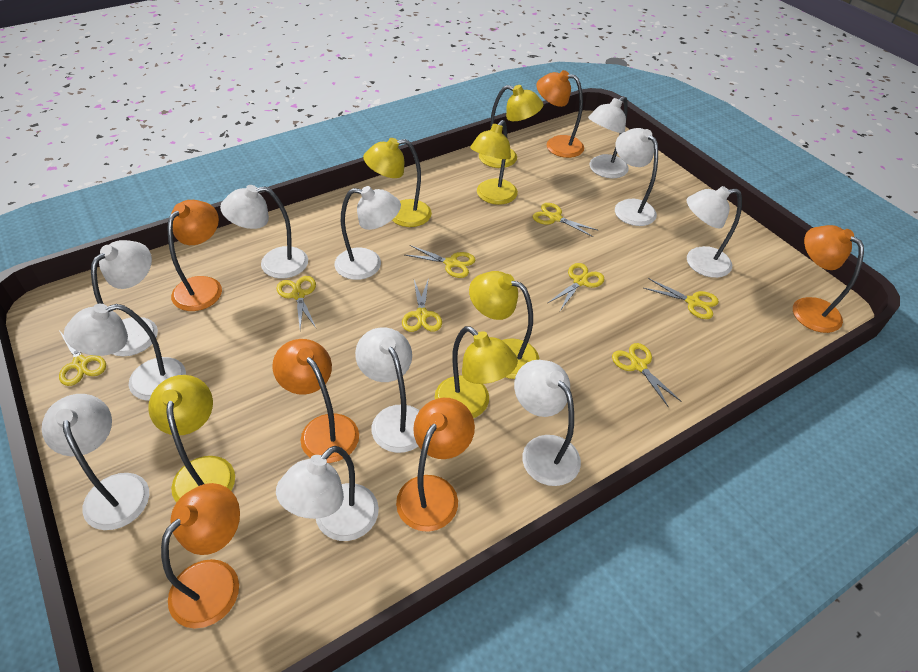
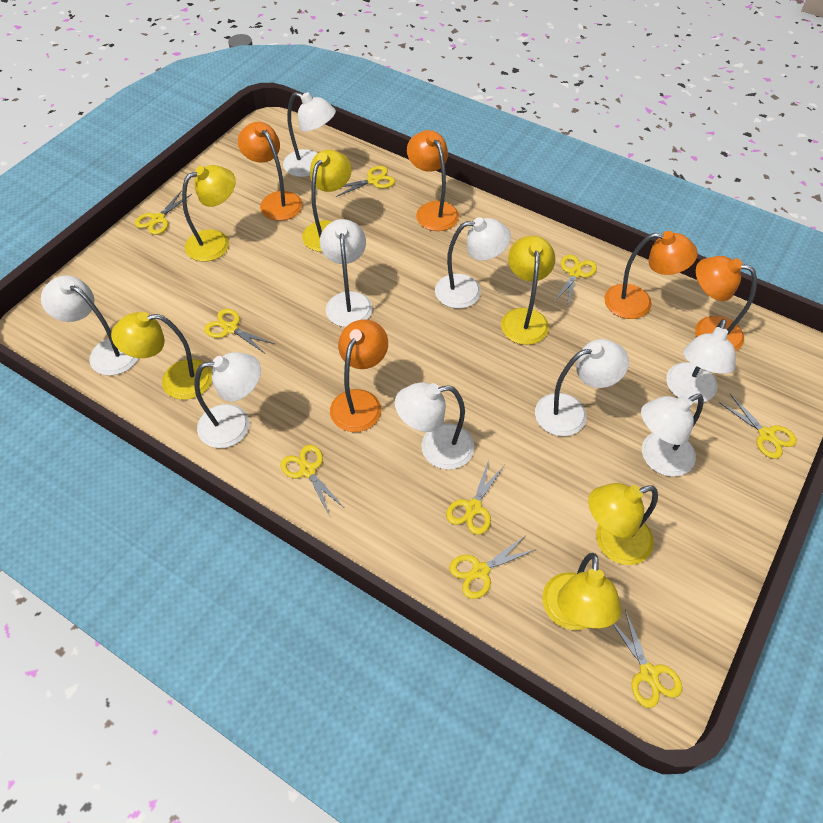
orange lamp: [161,483,240,629] [168,200,222,311] [272,339,359,463] [396,398,475,532] [536,70,584,158] [793,225,864,333] = 6 -> [238,122,303,221] [330,319,388,432] [407,130,459,231] [604,231,698,319] [695,256,757,351] = 5
white lamp: [42,394,149,530] [64,304,186,401] [91,240,158,357] [220,185,308,279] [276,446,379,541] [334,186,401,280] [355,327,419,453] [514,360,581,486] [588,96,629,178] [615,128,658,226] [687,186,742,278] = 11 -> [41,276,138,376] [194,352,261,448] [283,92,336,177] [320,219,373,327] [395,382,474,469] [435,217,511,308] [535,339,629,436] [641,394,704,477] [666,319,736,403] = 9
yellow scissors: [59,332,106,386] [276,276,316,329] [402,278,442,332] [405,245,475,278] [533,203,599,237] [548,263,604,311] [612,343,682,406] [644,278,719,319] = 8 -> [135,190,192,235] [204,309,275,353] [280,445,343,515] [336,166,395,197] [446,460,504,535] [449,536,537,599] [553,255,597,308] [613,610,682,708] [719,394,797,459] = 9

